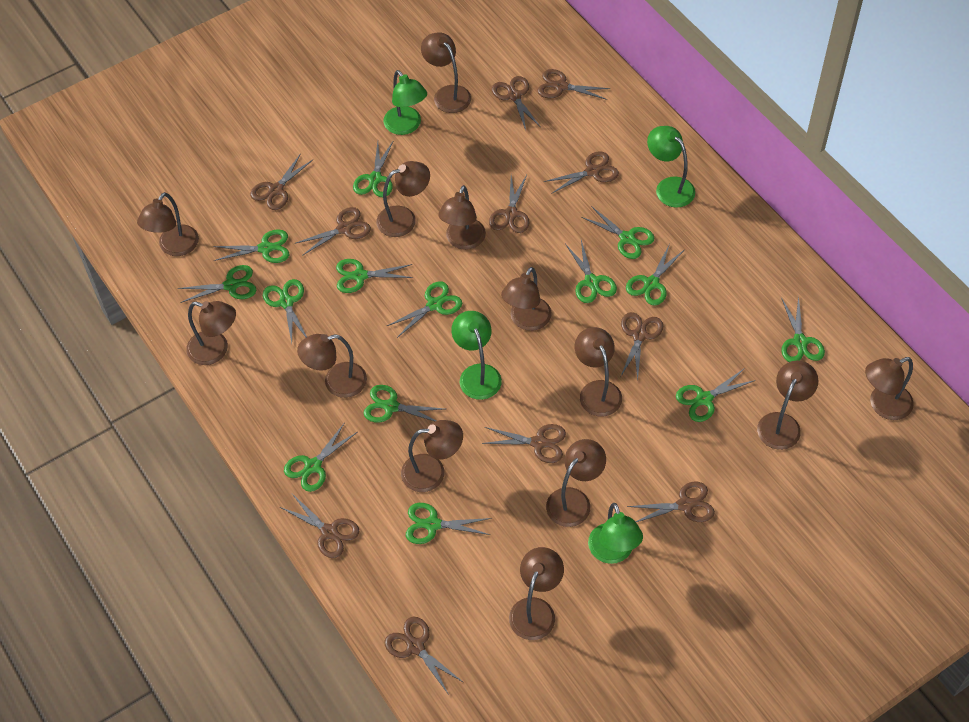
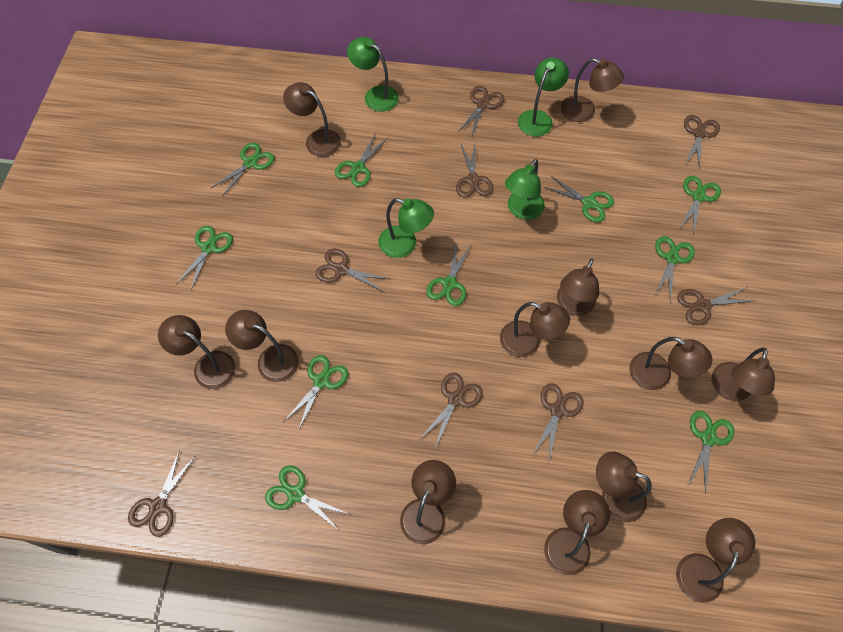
brown lamp: [137,192,199,256] [186,301,236,365] [297,334,367,398] [376,161,430,237] [401,420,463,492] [421,32,471,113] [438,185,486,250] [501,267,552,331] [509,547,564,640] [546,439,606,527] [575,327,622,417] [757,361,818,450] [865,357,914,420] = 13 -> [158,315,236,389] [225,310,299,382] [283,82,341,157] [400,460,456,544] [500,302,570,357] [544,490,610,575] [557,259,599,316] [561,58,624,122] [596,452,652,522] [629,337,712,390] [676,518,755,603] [712,348,775,401] = 12
brown scissors: [250,153,313,210] [280,494,359,558] [294,207,371,256] [385,616,464,695] [482,424,566,463] [489,175,529,233] [492,76,540,130] [537,69,611,100] [544,151,619,194] [621,312,663,380] [627,481,715,522] = 11 -> [128,449,195,537] [315,249,389,292] [420,373,483,449] [456,144,493,198] [458,86,504,138] [532,383,584,461] [677,287,755,325] [684,115,720,170] = 8
green scissors: [178,265,256,303] [213,229,289,263] [263,279,307,343] [284,422,357,492] [336,259,413,293] [353,140,394,197] [364,385,444,422] [387,282,462,338] [406,503,491,544] [565,240,617,303] [581,206,654,259] [626,243,684,306] [676,368,756,422] [781,296,825,362] = 14 -> [176,226,233,290] [211,143,274,197] [265,465,349,530] [283,355,348,431] [335,133,388,187] [426,241,472,306] [544,176,614,222] [655,236,695,302] [678,176,721,236] [688,411,734,494] = 10

